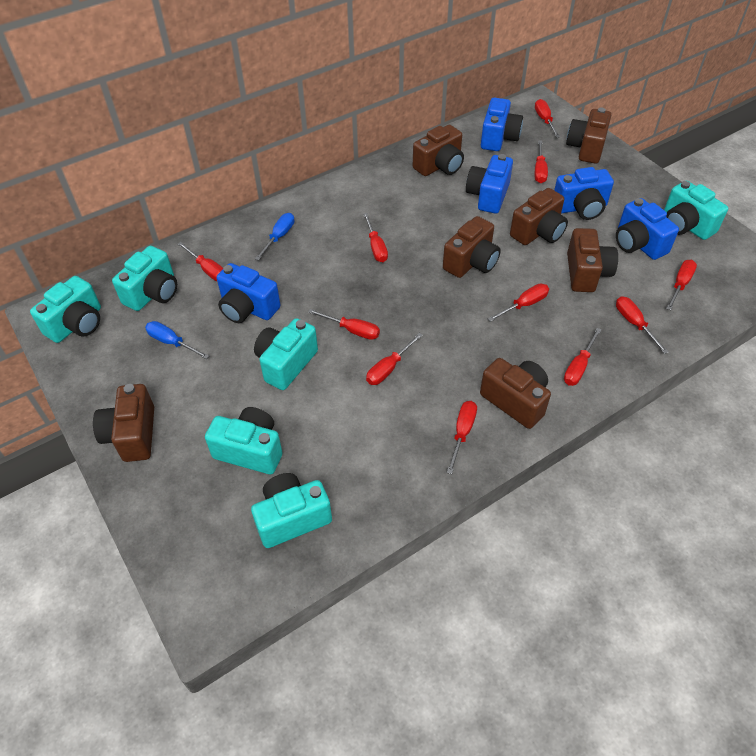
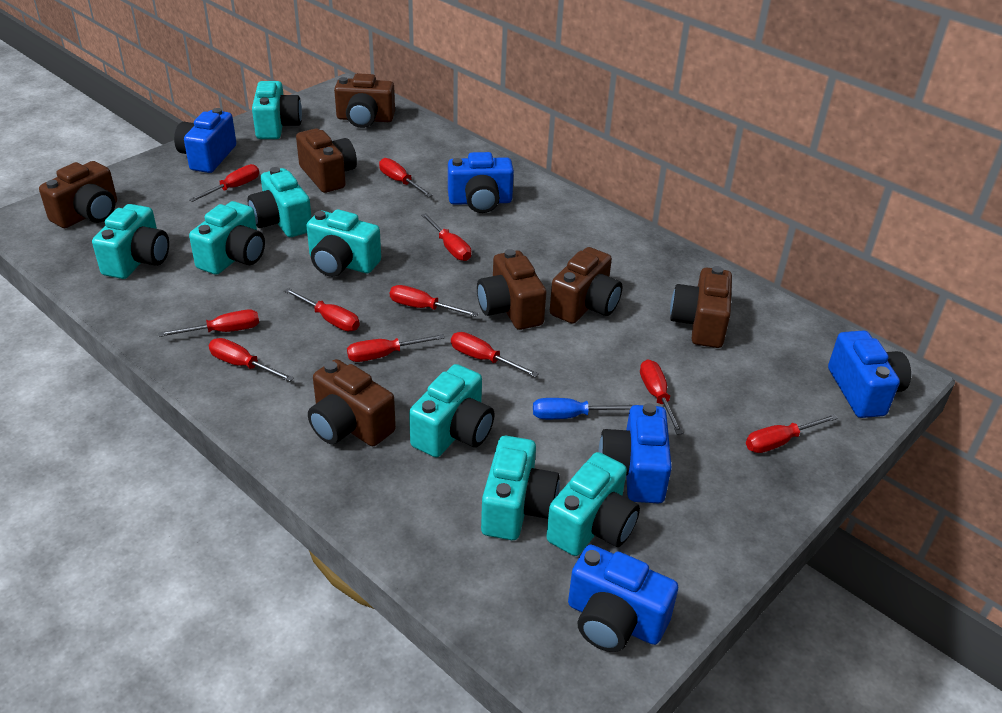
blue screwdriver: [145,321,209,359] [255,213,294,260] = 2 -> [533,398,633,419] = 1
turquoise camera: [30,276,101,343] [112,246,177,311] [205,407,283,474] [251,473,332,548] [254,318,318,390] [664,180,728,240] = 6 -> [92,204,169,279] [189,201,265,275] [248,167,312,237] [252,81,302,139] [306,209,381,277] [409,364,494,457] [481,436,560,540] [546,452,640,556] = 8

